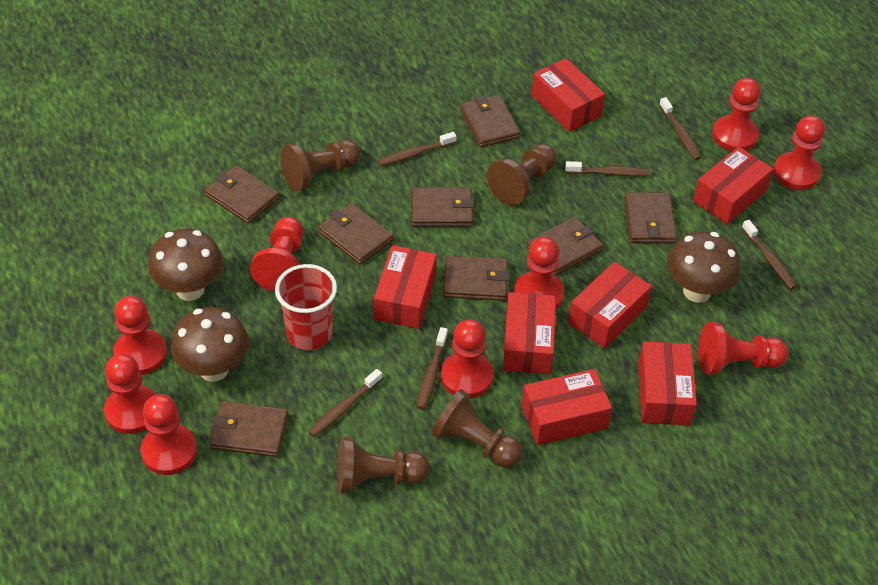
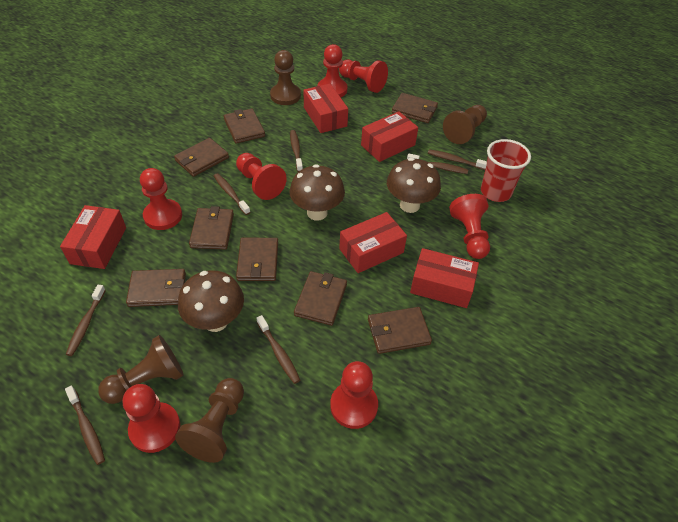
brown toothbrush: [309,369,382,437] [378,132,457,166] [417,327,448,409] [565,161,650,177] [659,97,702,160] [742,220,797,289] = 6 -> [65,285,106,356] [65,385,105,465] [214,173,250,215] [257,315,300,384] [290,130,303,172] [407,153,468,174] [428,149,487,170] = 7
red box: [374,245,437,329] [503,292,556,374] [522,369,612,445] [531,58,605,132] [568,262,652,348] [638,342,697,425] [693,147,773,224] = 7 -> [60,205,126,269] [303,84,348,133] [339,212,407,273] [361,111,418,162] [410,248,479,308] = 5
red pawn: [104,354,156,434] [113,296,167,375] [140,394,197,475] [250,217,303,291] [441,319,493,398] [514,237,564,309] [698,322,788,375] [712,78,761,151] [773,115,825,190] = 9 -> [123,384,180,453] [140,168,182,230] [236,153,287,200] [317,44,348,97] [330,361,378,429] [339,60,388,93] [449,194,490,259] = 7

